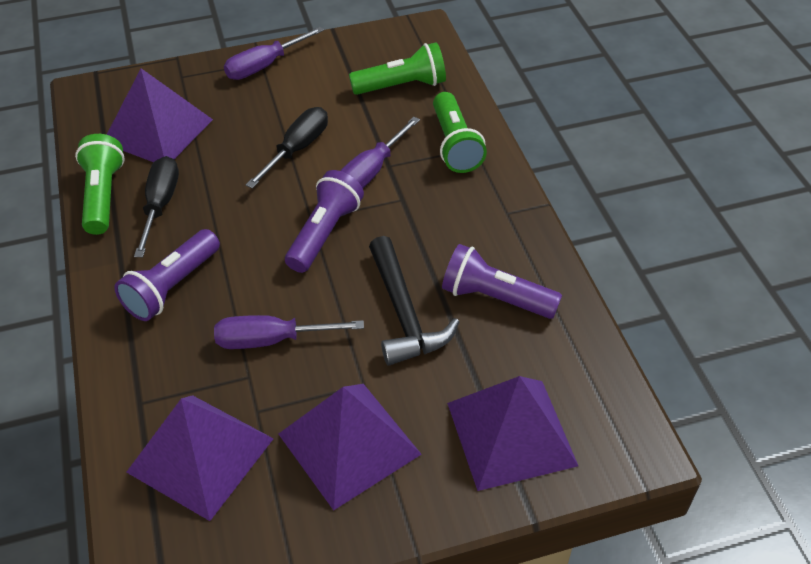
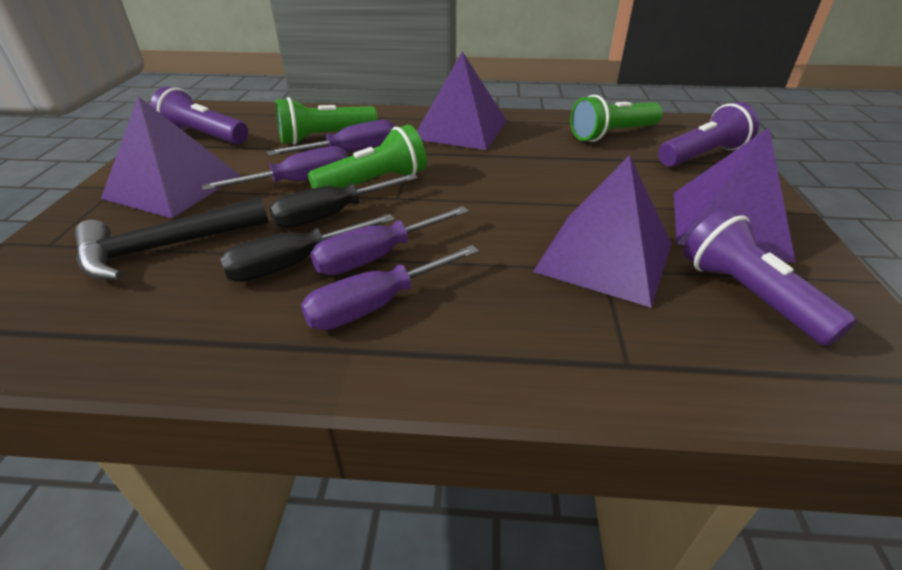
purple screwdriver: [214,315,364,349] [224,27,324,80] [340,117,420,188] = 3 -> [202,146,348,191] [267,120,395,156] [301,245,479,330] [310,206,469,275] = 4

